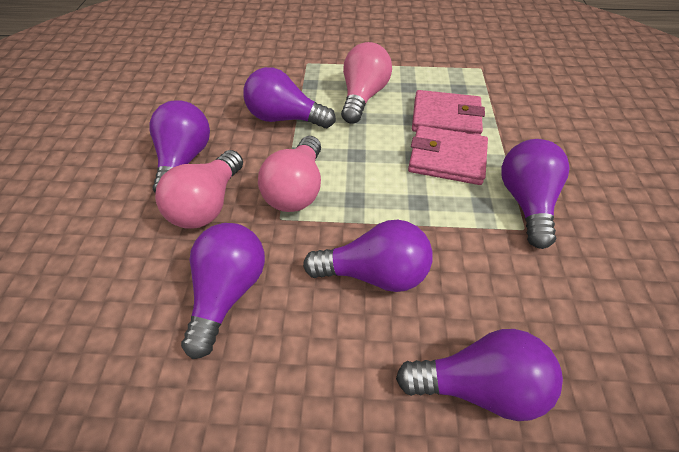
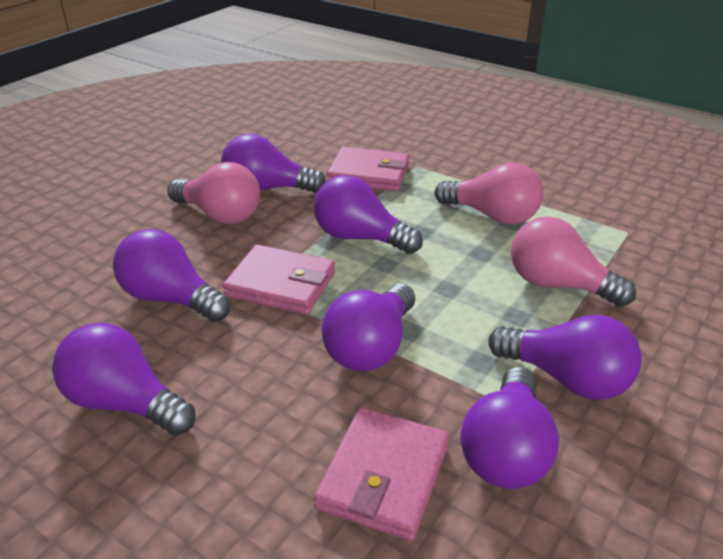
pink wallet: [408,125,488,185] [412,90,485,136] = 2 -> [223,245,335,315] [314,407,449,541] [327,147,409,191] = 3
purple light bulb: [149,100,210,194] [181,223,265,359] [244,67,336,128] [303,220,433,292] [396,329,563,421] [502,139,570,249] = 6 -> [52,323,195,436] [113,229,230,322] [221,134,326,193] [314,175,423,254] [322,284,415,371] [461,367,559,489] [488,315,642,400] = 7

